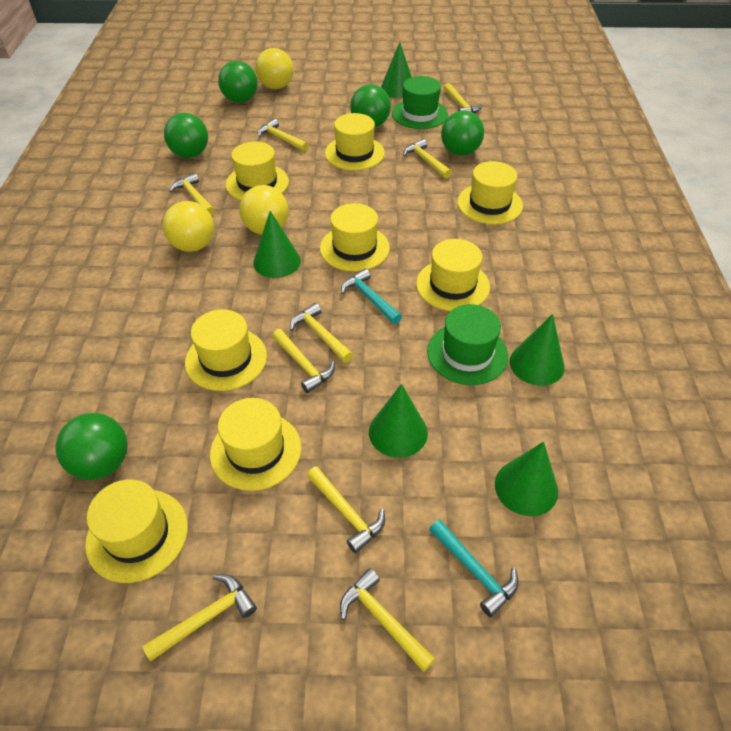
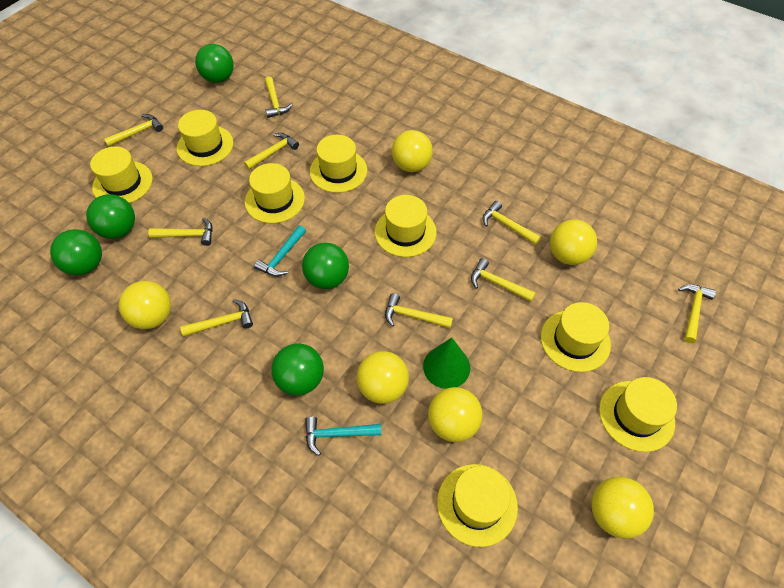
green cone: [253,211,301,278] [369,384,428,458] [381,42,412,98] [495,442,558,516] [509,314,565,386] = 5 -> [423,338,470,389] = 1
green hat: [392,76,448,129] [427,304,508,385] = 2 -> none = 0
yellow ball: [163,201,214,252] [239,185,289,234] [255,48,293,89] = 3 -> [119,281,171,329] [357,351,409,404] [392,130,433,172] [428,387,482,442] [550,219,597,265] [591,477,654,539] = 6

